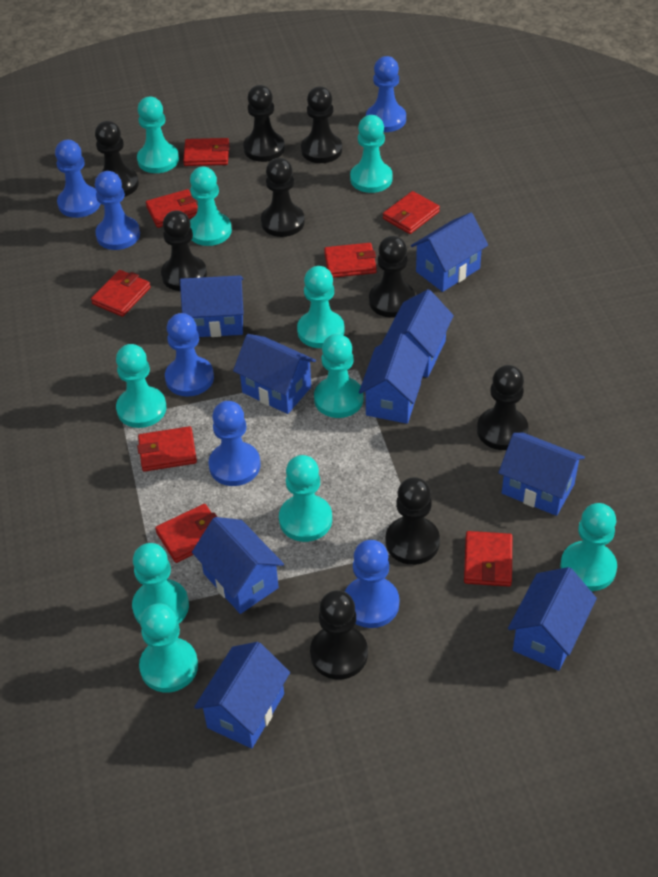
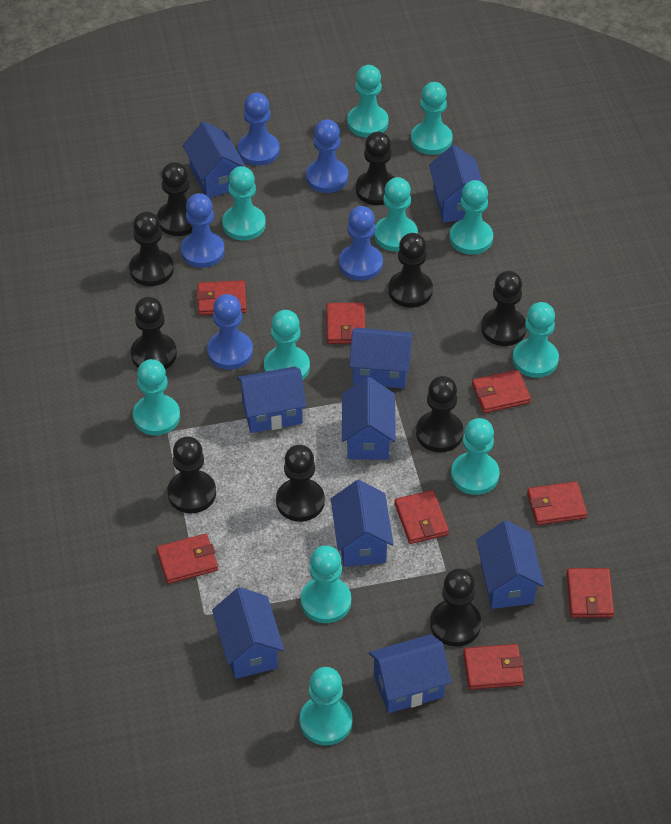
black pawn: [95,121,139,197] [161,211,207,291] [243,85,285,162] [261,158,305,237] [301,86,342,163] [310,590,368,679] [369,236,415,318] [385,477,440,565] [477,365,529,450] = 9 -> [129,212,174,286] [131,297,177,369] [157,162,192,236] [167,437,216,513] [276,445,325,522] [356,132,395,205] [388,233,433,308] [416,376,463,452] [430,568,481,646] [481,271,526,346] = 10
blue pawn: [55,140,101,218] [95,171,140,250] [165,313,214,397] [208,401,260,486] [345,540,399,628] [366,56,406,132] = 6 -> [181,193,225,268] [207,294,253,370] [238,93,280,166] [306,119,348,193] [339,206,383,281] = 5
turquoise pawn: [116,344,167,428] [132,543,189,624] [137,96,179,173] [139,603,198,693] [190,167,232,246] [279,455,332,542] [297,266,344,348] [314,334,363,418] [350,115,393,193] [560,503,617,591] = 10 -> [133,359,180,436] [222,166,266,240] [264,310,310,380] [300,667,353,746] [301,545,351,623] [347,65,389,138] [374,177,418,252] [411,82,453,155] [450,180,493,255] [451,418,499,495] [512,302,559,378] = 11

